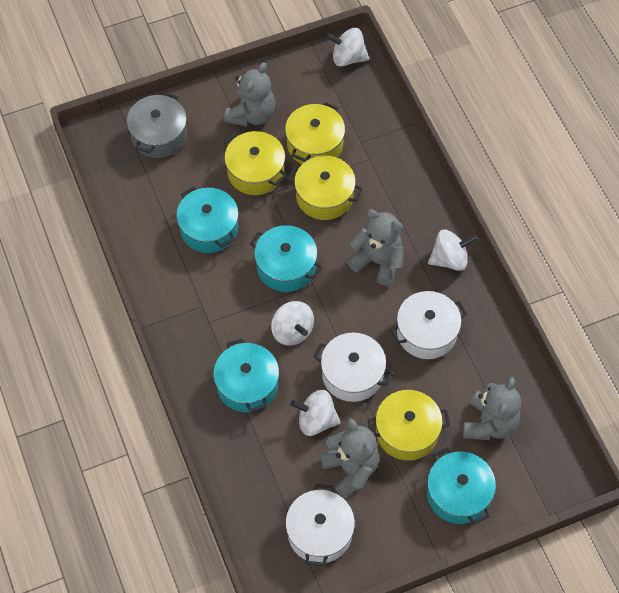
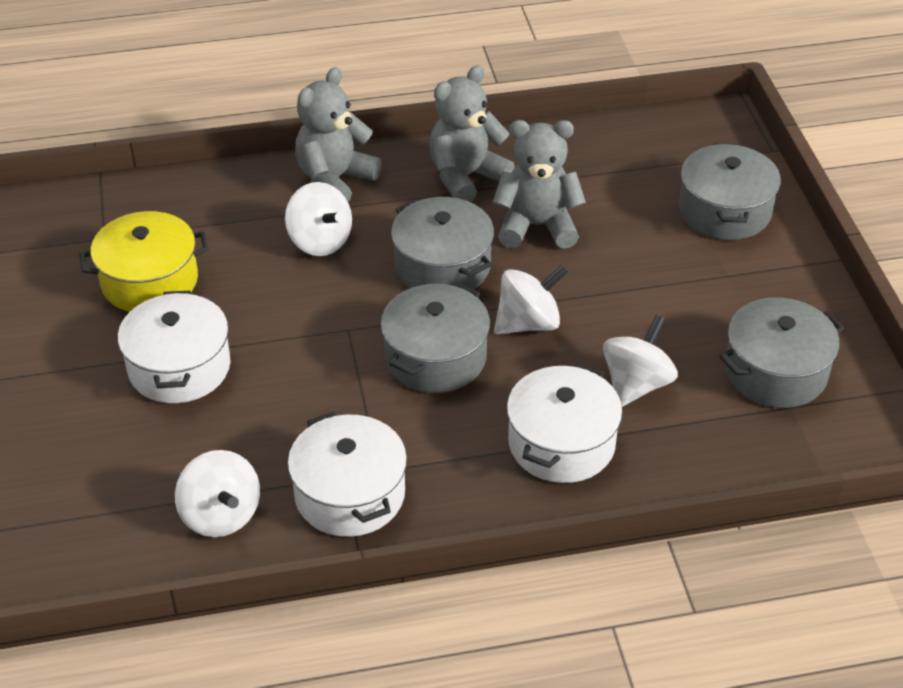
grey pot: [127,92,187,158] = 1 -> [381,283,490,393] [391,197,494,290] [679,143,781,240] [720,297,844,408] = 4
grey teddy bear: [224,62,275,127] [320,418,379,499] [347,209,404,286] [463,377,521,440] = 4 -> [295,67,382,202] [429,65,515,202] [493,120,586,249] = 3
turquoise pot: [176,187,239,253] [213,339,279,412] [250,225,322,292] [427,447,496,524] = 4 -> none = 0
yellow pot: [224,131,287,195] [285,102,345,164] [287,155,363,220] [368,390,450,461] = 4 -> [79,211,209,312] = 1

